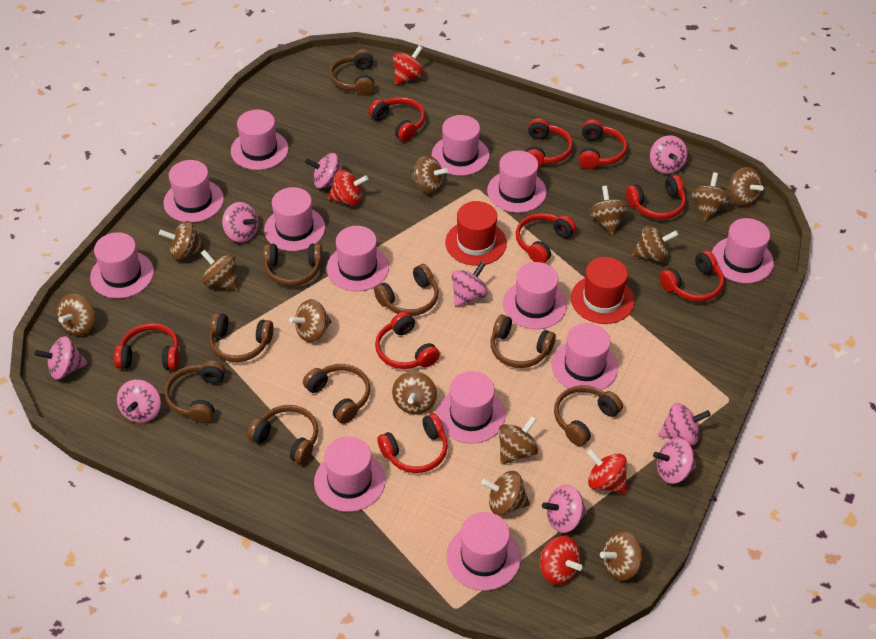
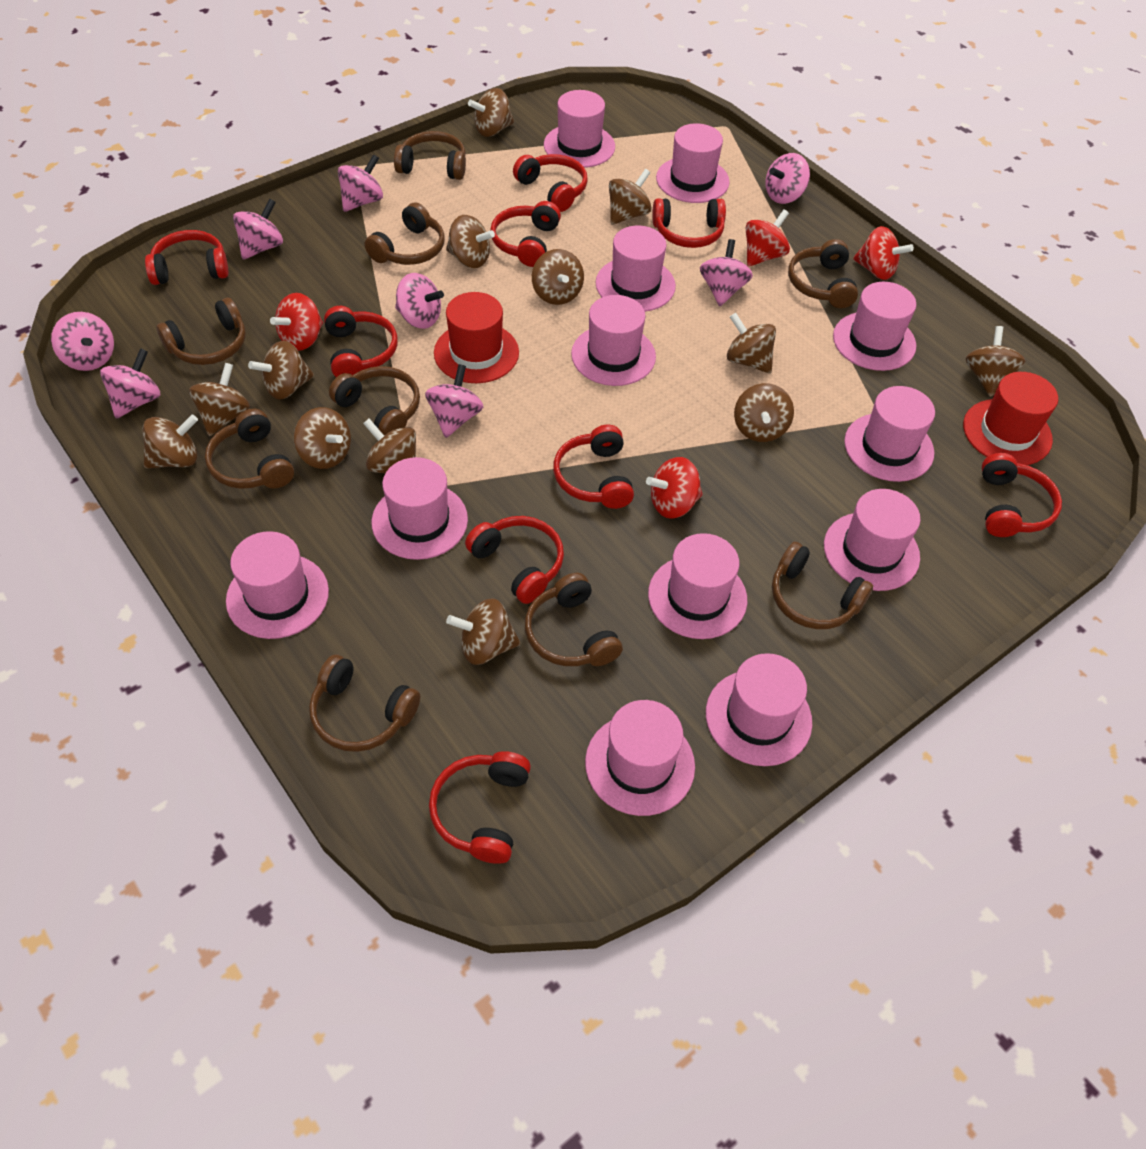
pink hat: [90,232,154,298] [163,160,224,223] [231,109,289,170] [264,187,325,251] [314,437,385,512] [327,226,389,291] [432,115,489,176] [437,371,505,443] [446,512,521,591] [487,150,547,213] [503,262,567,329] [552,323,618,393] [712,218,774,283] = 13 -> [226,531,329,639] [372,457,468,560] [544,90,615,168] [571,295,656,386] [585,700,695,816] [595,226,676,312] [648,533,747,639] [656,123,730,203] [706,653,812,766] [824,489,921,591] [833,282,916,371] [844,386,935,482] = 12
pink spinning top: [34,336,88,380] [117,380,161,423] [222,202,258,243] [305,153,342,189] [452,261,488,307] [542,485,587,533] [650,135,688,174] [653,438,696,484] [658,403,711,445] = 9 -> [51,312,114,371] [100,348,160,418] [233,198,283,260] [338,154,383,212] [395,273,444,329] [425,364,483,438] [700,239,753,306] [765,153,810,204] = 8

